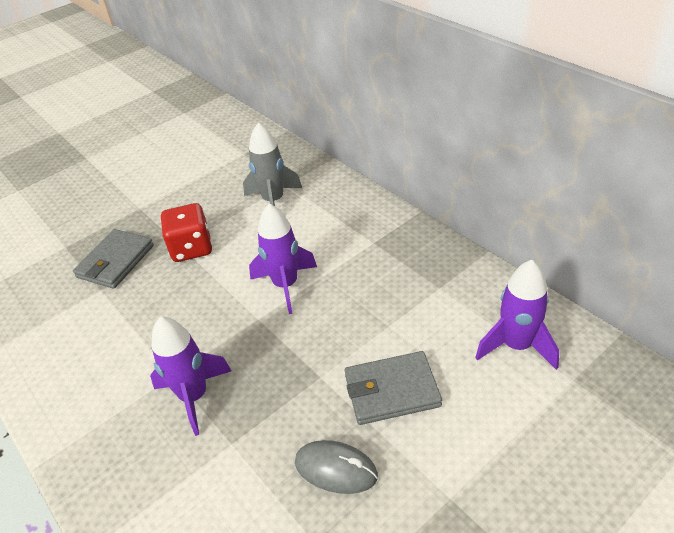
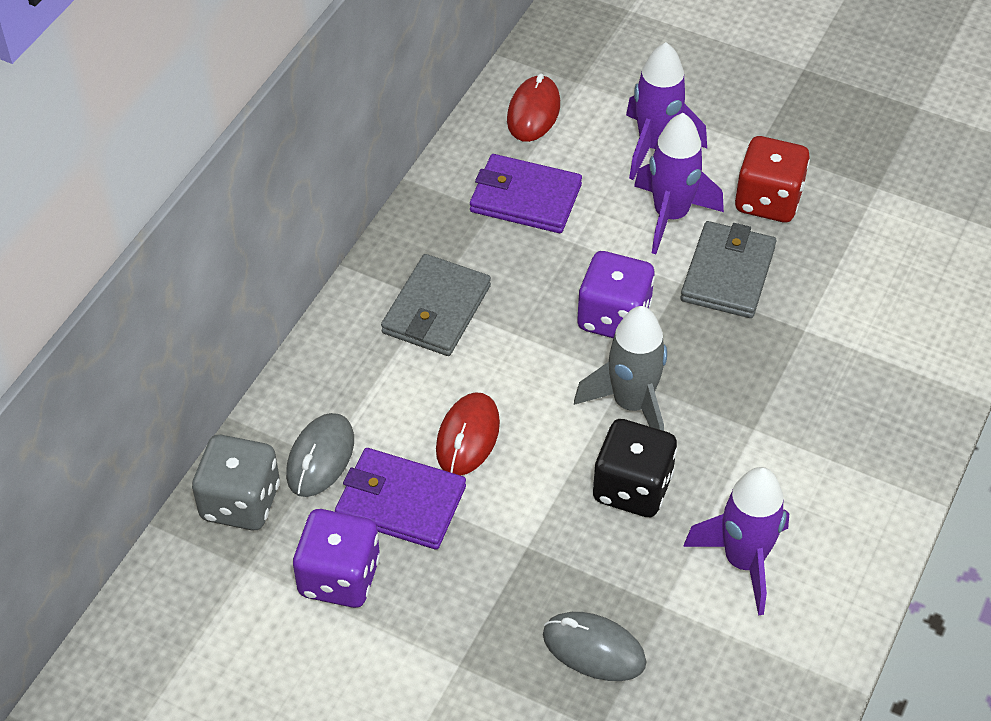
black dice: none = 0 -> [593,419,677,517] = 1
grey dice: none = 0 -> [192,435,280,530] = 1
grey mouse: [295,440,378,494] = 1 -> [286,413,354,497] [543,612,646,681] = 2
purple dice: none = 0 -> [293,509,380,608] [577,251,655,338] = 2
purple wallet: none = 0 -> [335,448,466,550] [470,154,582,233] = 2
red mouse: none = 0 -> [436,392,500,475] [507,73,560,142] = 2

